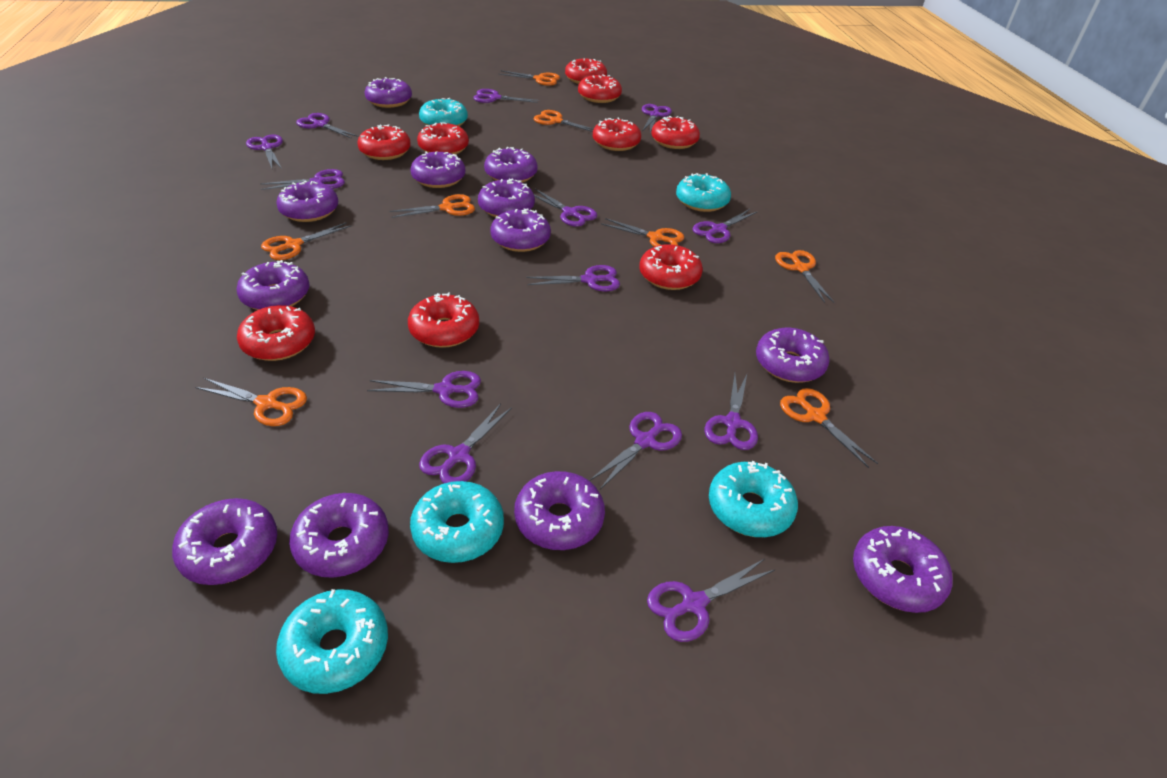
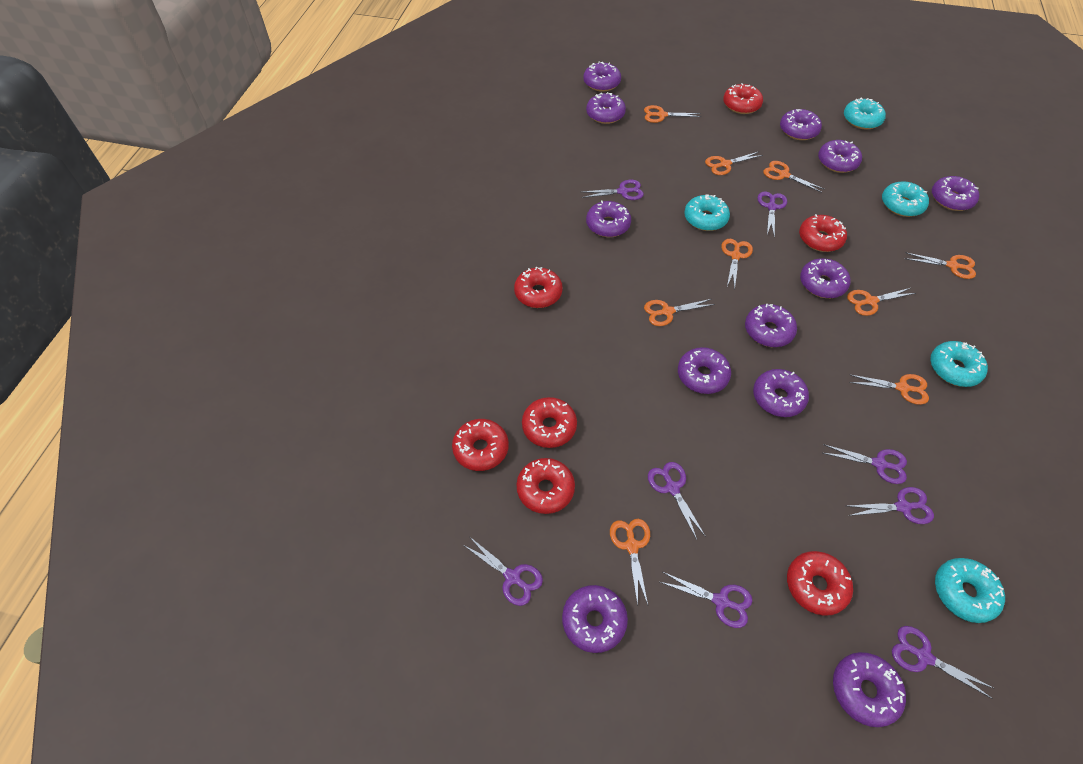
orange scissors: [195,378,307,426] [261,222,352,260] [390,194,475,218] [499,70,560,86] [533,110,594,132] [601,218,684,247] [775,250,834,303] [780,388,878,468] = 8 -> [610,519,650,606] [644,105,701,123] [644,299,715,326] [705,152,763,175] [721,239,753,290] [763,161,824,193] [847,288,916,316] [849,374,929,405] [905,252,976,279] = 9
purple scissors: [246,134,283,169] [260,169,345,190] [296,113,358,139] [367,371,481,408] [419,404,512,483] [473,89,539,103] [526,265,620,291] [534,189,597,227] [589,412,682,489] [642,104,672,133] [647,559,775,642] [692,209,758,243] [705,374,758,450] = 13 -> [462,537,543,606] [582,180,644,200] [648,462,706,540] [660,572,752,628] [758,191,787,238] [823,444,907,484] [848,487,934,524] [892,626,995,699] = 8
red donut: [237,305,315,361] [357,124,411,160] [408,292,479,348] [417,122,469,155] [565,58,607,84] [578,74,622,103] [593,118,641,151] [640,244,703,290] [651,116,700,149] = 9 -> [452,419,509,471] [514,267,563,308] [516,458,575,514] [522,397,577,448] [723,83,763,114] [787,551,853,616] [799,214,847,252] = 7

